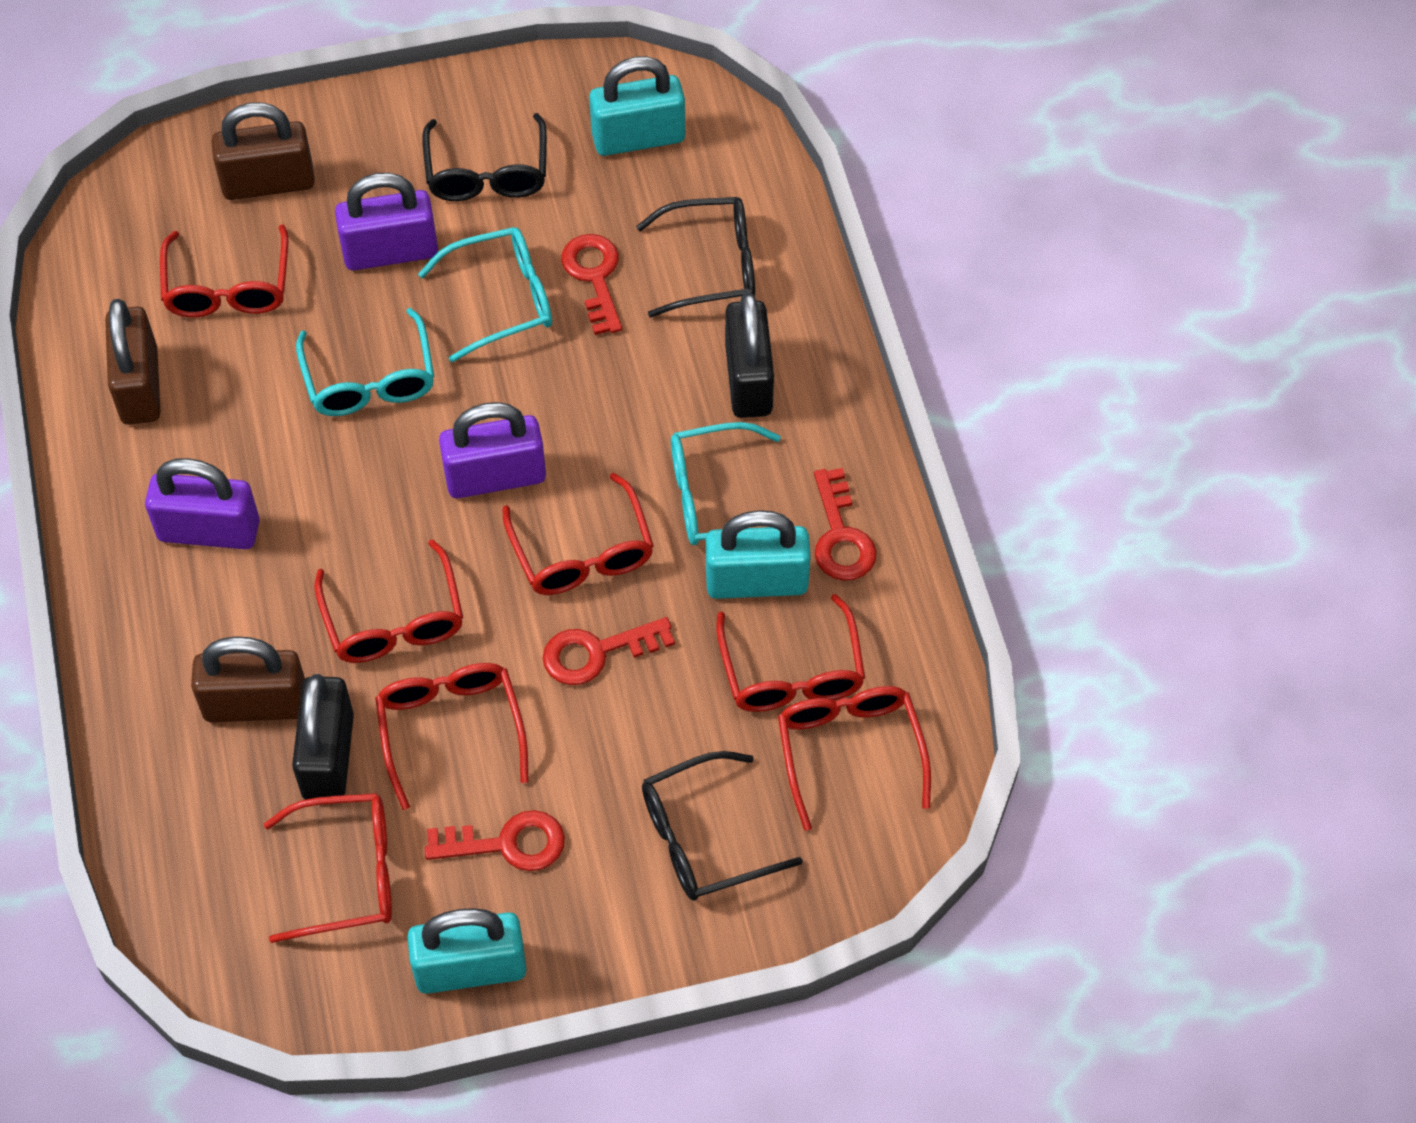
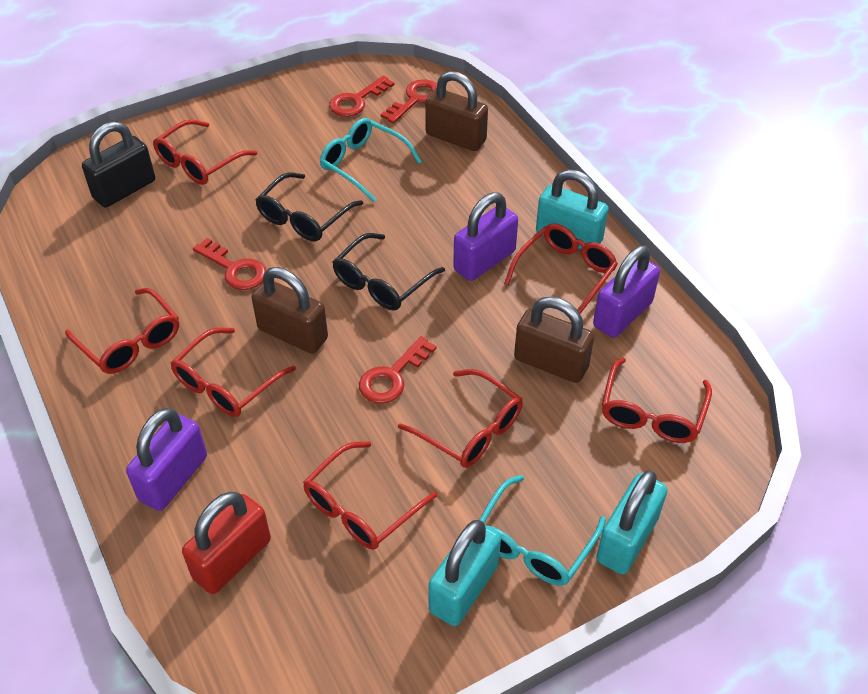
black glasses: [422,113,547,201] [636,197,755,318] [642,751,803,901] = 3 -> [255,172,363,241] [332,233,445,310] = 2
black padlock: [292,674,354,800] [725,292,774,418] = 2 -> [82,121,155,207] = 1
red padlock: none = 0 -> [182,492,271,594] = 1
turquoise glasses: [296,308,434,416] [418,227,552,362] [671,422,781,545] = 3 -> [320,118,422,202] [479,475,606,586] = 2

